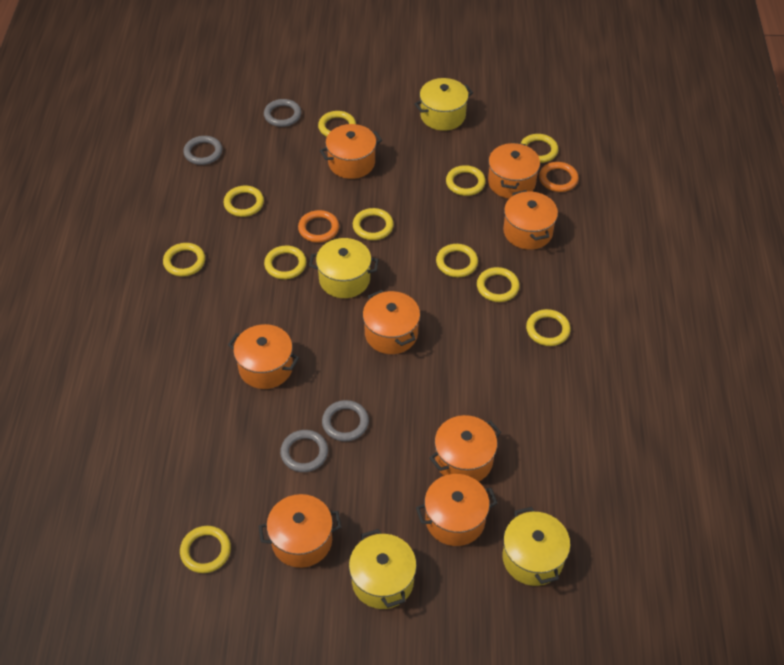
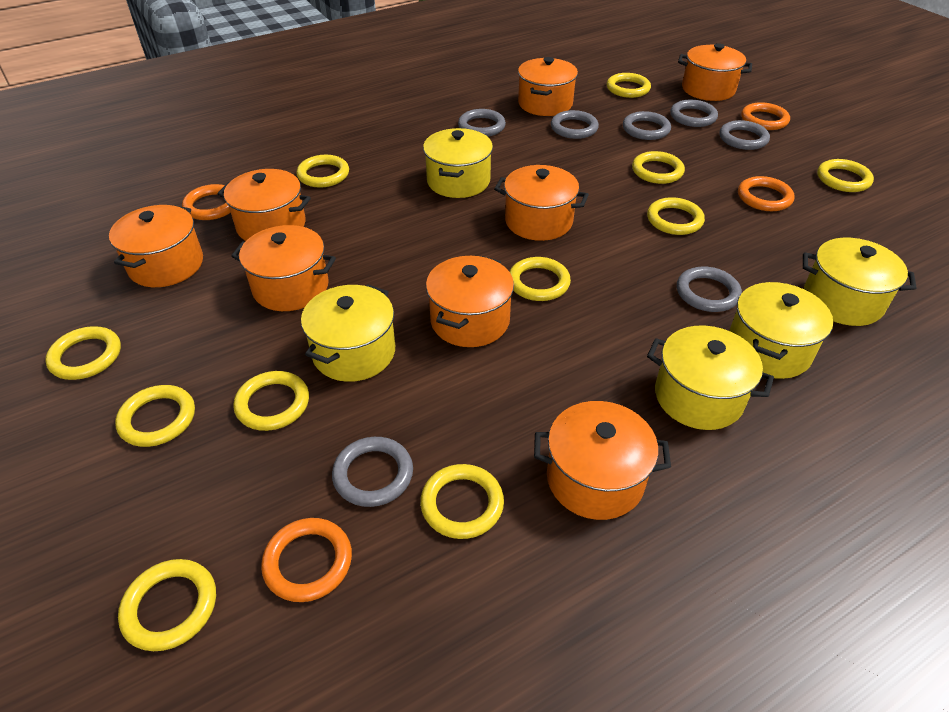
grey ring: [183,136,222,165] [264,99,301,127] [280,430,328,472] [322,400,369,441] = 4 -> [332,437,413,507] [458,109,506,137] [551,110,599,139] [623,111,671,140] [670,100,718,127] [677,266,742,312] [719,120,770,150] = 7
orange ring: [298,210,339,243] [539,162,579,192] = 2 -> [182,184,231,220] [261,518,352,602] [738,176,794,211] [741,102,790,130] = 4
yellow pot: [309,238,379,298] [349,529,417,609] [414,78,473,131] [503,507,570,586] = 4 -> [301,284,395,382] [423,128,493,198] [647,325,774,430] [729,282,833,379] [803,238,916,326] = 5

